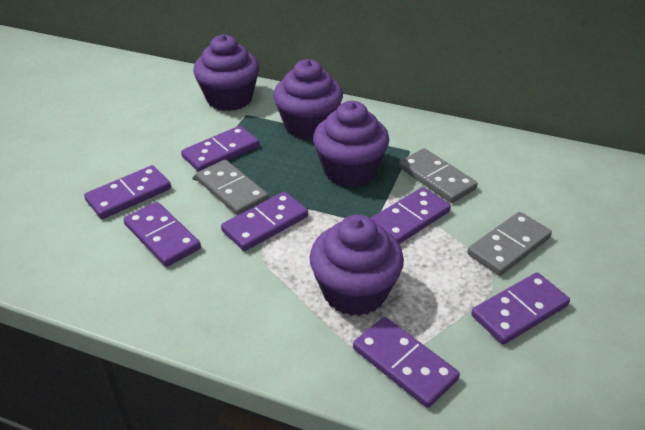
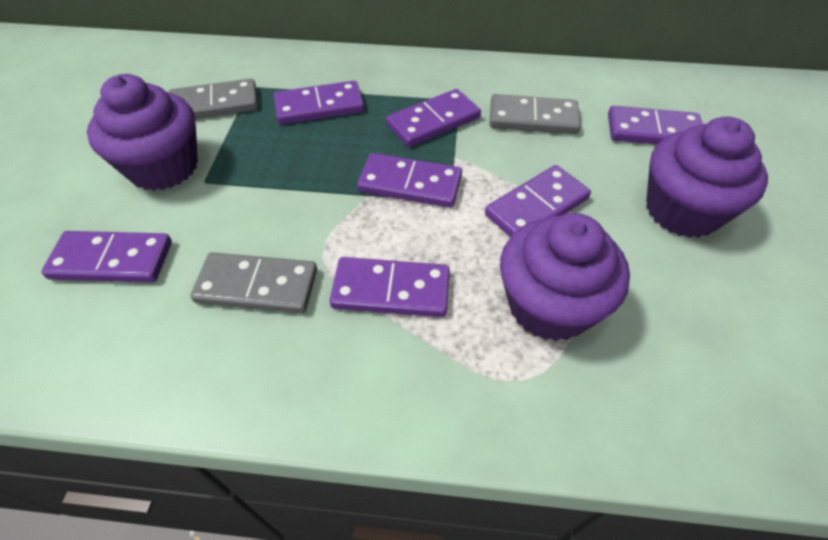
purple cupcake: [193,34,259,111] [273,59,343,139] [310,215,404,316] [313,101,389,187] = 4 -> [87,74,198,191] [500,213,630,341] [646,117,768,238] = 3

